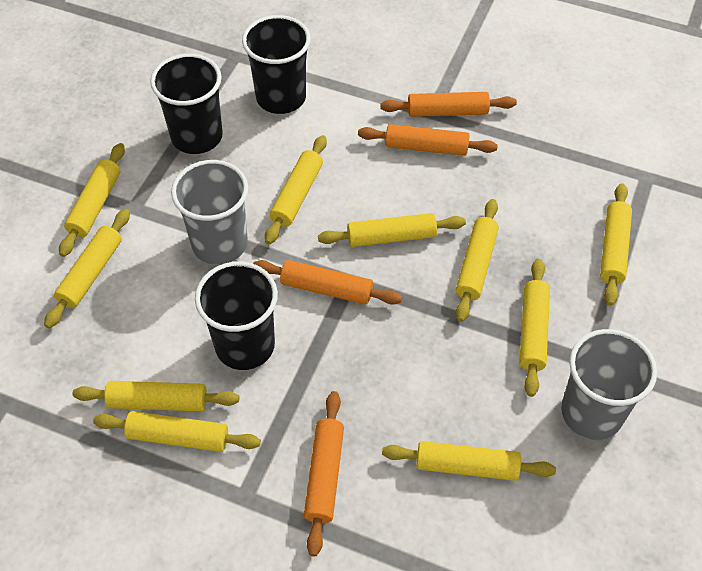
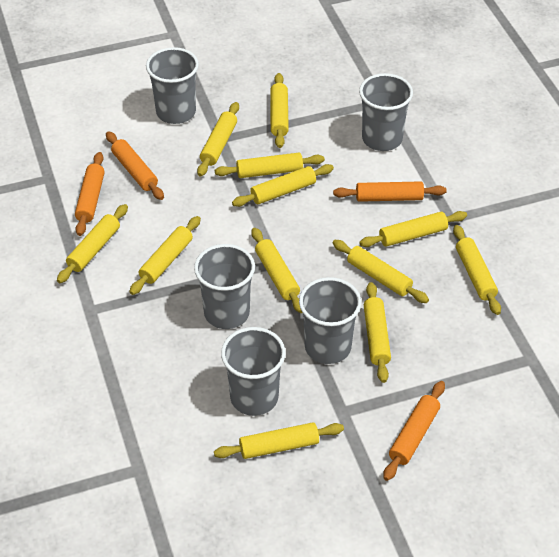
black cup: [150,54,223,154] [195,262,278,370] [242,15,311,114] = 3 -> none = 0
grey cup: [171,160,248,265] [561,329,657,440] = 2 -> [146,47,199,124] [194,244,255,329] [221,327,286,416] [299,277,361,364] [359,73,413,151] = 5
yellow rolling pin: [44,209,130,328] [59,143,125,257] [72,381,239,411] [93,411,261,452] [265,135,327,244] [318,213,466,247] [382,441,556,481] [456,199,499,322] [519,259,550,397] [600,183,632,306] = 10 -> [57,204,128,283] [129,216,201,295] [197,102,239,177] [214,422,344,459] [215,153,325,178] [232,164,334,207] [251,228,302,313] [270,73,289,148] [333,240,429,303] [359,211,467,247] [364,282,391,383] [453,225,501,315] = 12

